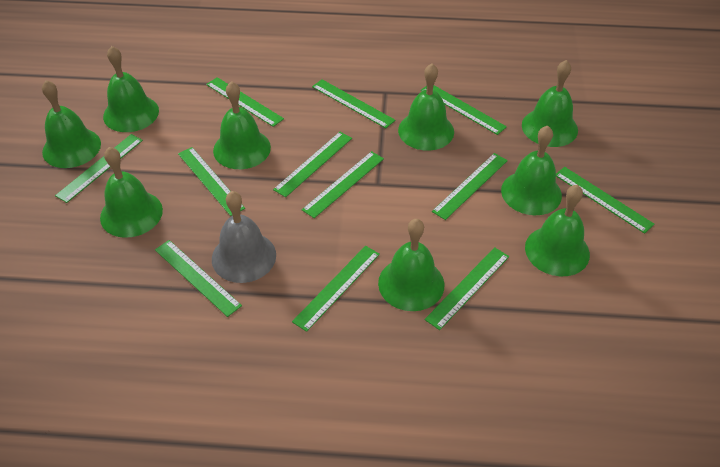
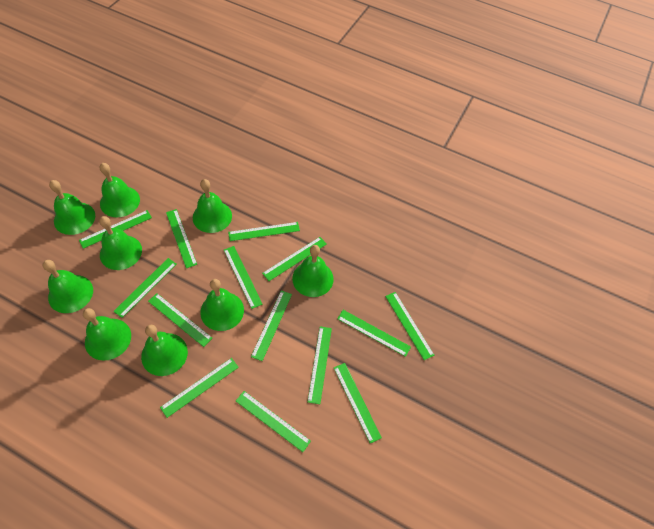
green ruler: [55,134,143,203] [155,240,242,317] [178,147,245,216] [206,77,284,127] [273,132,352,197] [292,246,380,332] [302,151,384,218] [312,79,396,128] [421,85,507,135] [425,247,509,330] [432,153,508,220] [556,167,655,234] = 12 -> [79,210,152,249] [113,258,176,318] [148,293,212,347] [160,358,239,418] [166,209,197,268] [224,246,263,309] [228,222,300,241] [236,391,311,452] [251,290,292,361] [262,237,327,281] [307,326,332,404] [334,363,382,444] [337,310,411,357] [385,292,434,360] = 14
grey bell: [212,191,276,283] = 1 -> none = 0

